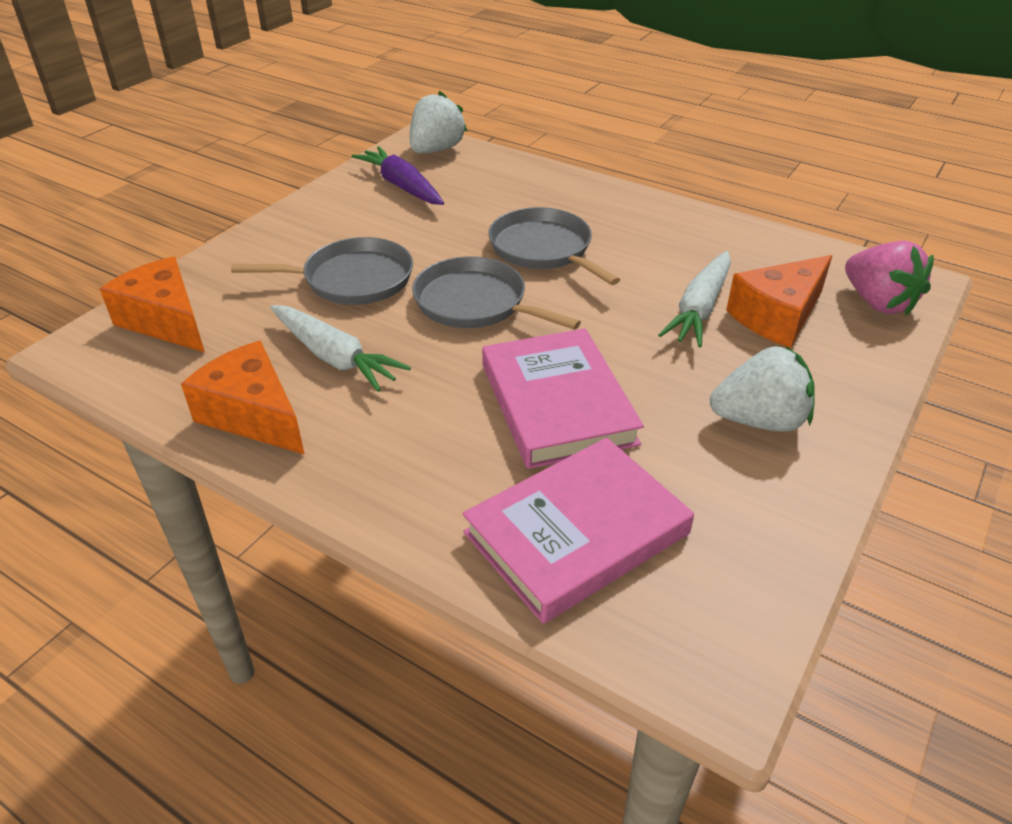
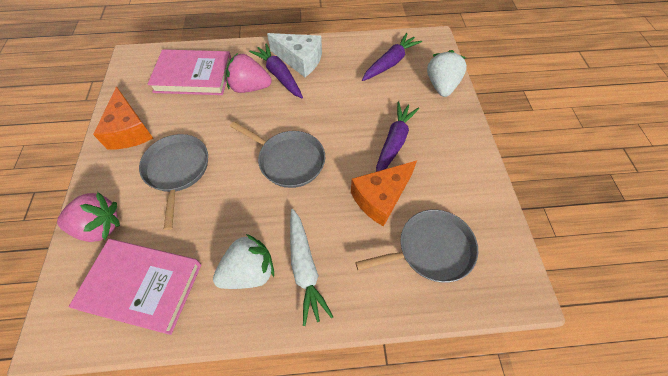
orange cheese: [100,256,205,352] [181,341,305,455] [726,255,832,348] = 3 -> [93,87,154,150] [351,161,417,227] = 2
pink strawberry: [845,241,934,316] = 1 -> [57,192,120,242] [226,53,272,93] = 2
purple carrot: [352,146,444,205] = 1 -> [249,43,303,98] [362,33,422,81] [376,102,419,172] = 3
white carrot: [270,305,411,392] [658,251,731,347] = 2 -> [290,209,333,326] = 1
white cheese: none = 0 -> [267,33,322,77] = 1

